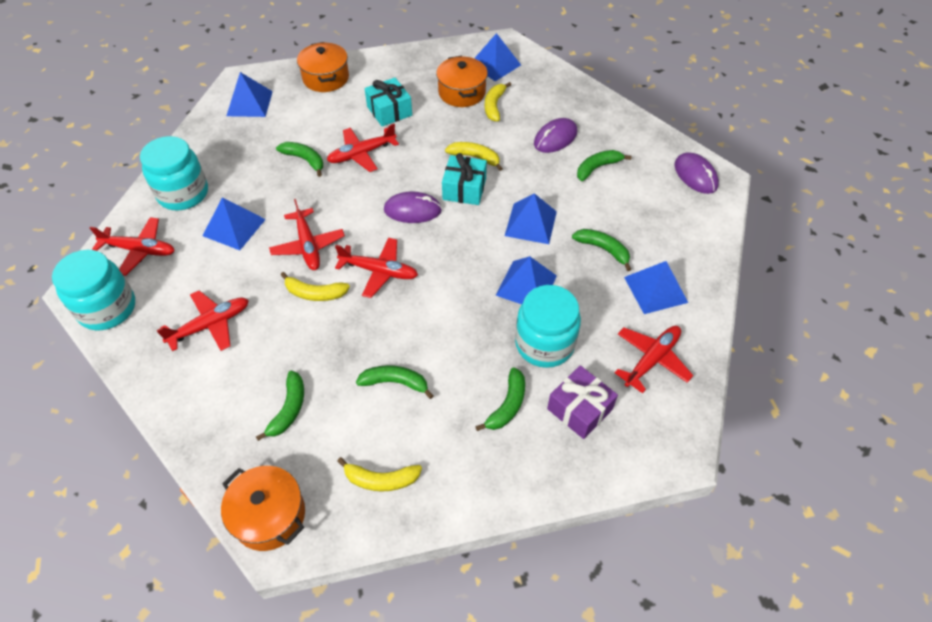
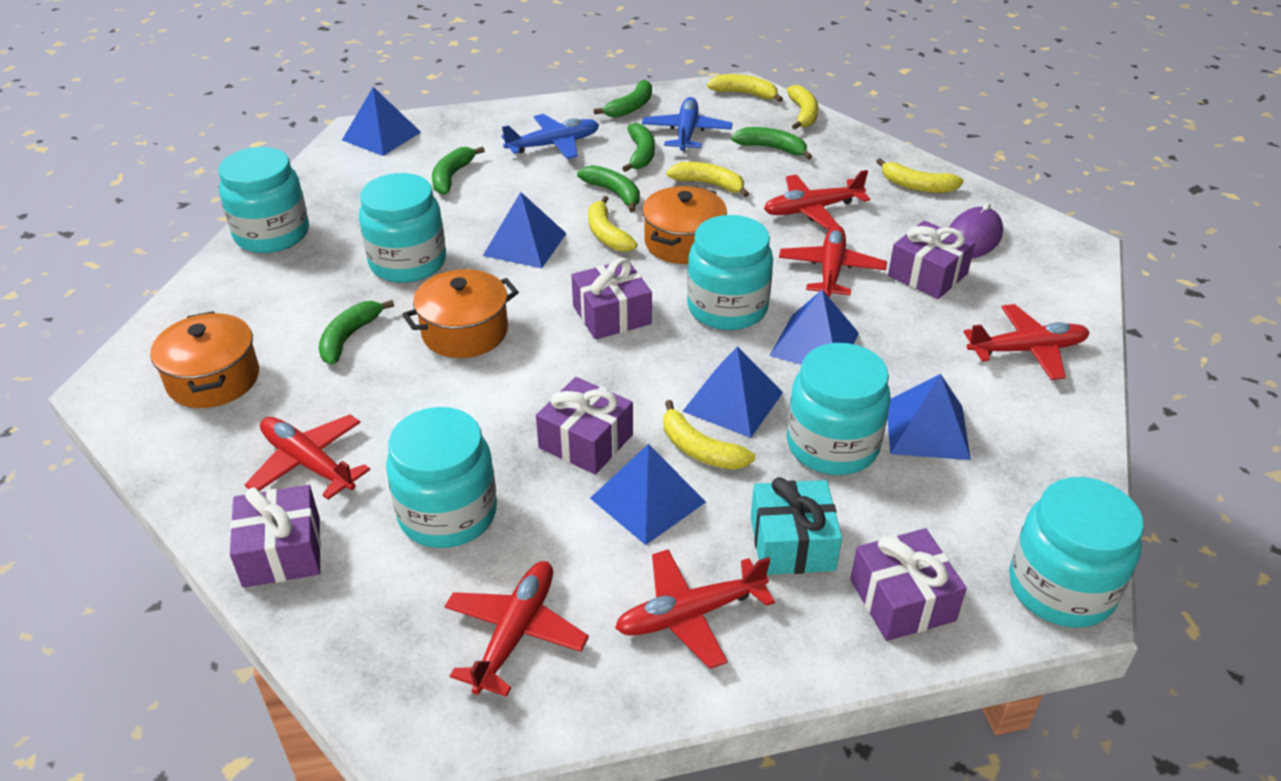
blue plane: none = 0 -> [501,114,599,159] [642,97,732,151] = 2
purple gift: [547,365,618,439] = 1 -> [230,485,321,588] [536,377,633,475] [571,258,652,340] [850,528,967,641] [888,221,975,299] = 5
purple mouse: [384,191,442,223] [534,118,577,153] [674,152,719,194] = 3 -> [949,203,1003,258] = 1
turquoise gift: [364,78,412,127] [442,153,487,205] = 2 -> [751,477,842,575] = 1
turquoise jar: [52,250,135,330] [140,136,208,210] [515,285,581,368] = 3 -> [218,147,309,253] [359,173,446,283] [386,407,497,548] [687,215,773,330] [787,343,891,475] [1009,477,1144,628] = 6
yellow banana: [281,272,350,301] [337,457,422,491] [445,142,503,171] [485,82,511,121] = 4 -> [588,196,637,252] [663,400,755,470] [666,162,749,197] [707,74,783,102] [787,85,818,130] [876,158,964,193] = 6

